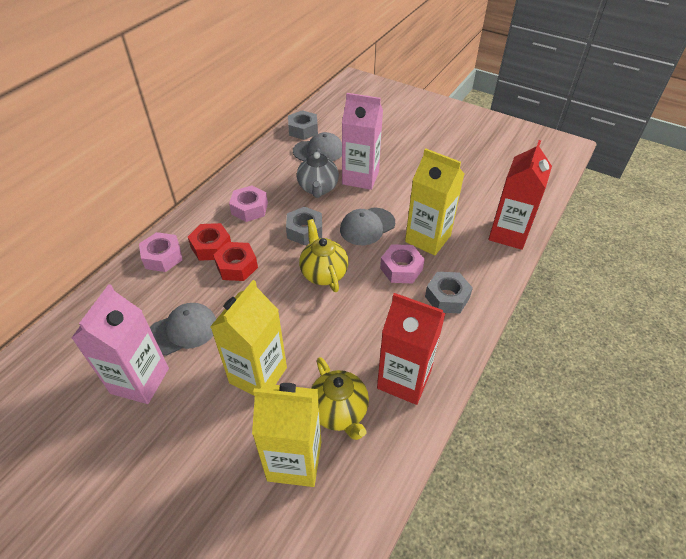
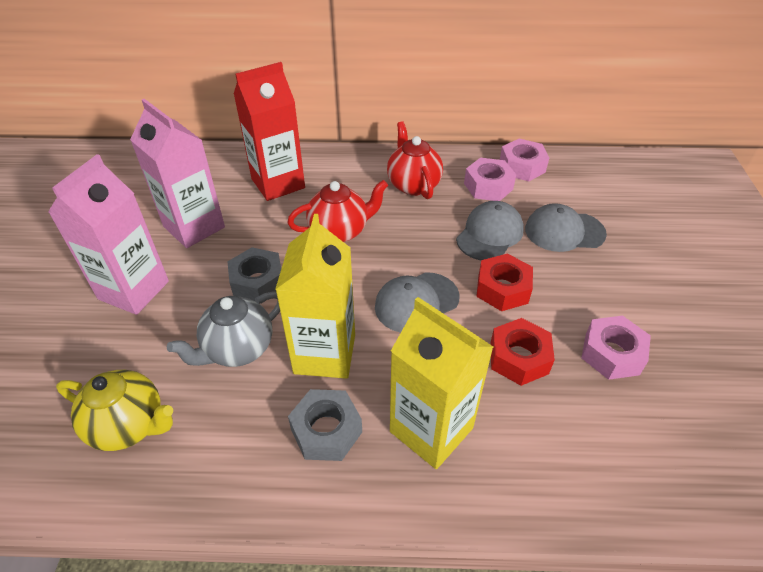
grey nut: [286,207,322,245] [288,110,318,140] [425,272,473,313] = 3 -> [227,247,281,304] [288,389,362,461] = 2
red carton: [377,293,446,405] [489,140,552,250] = 2 -> [234,62,305,201] = 1
red teapot: none = 0 -> [287,180,388,242] [387,121,443,199] = 2
yellow carton: [210,280,287,395] [252,383,321,487] [405,148,465,256] = 3 -> [275,214,355,379] [390,297,493,469] = 2
yellow teapot: [299,219,348,292] [311,357,369,440] = 2 -> [56,370,173,451] = 1

